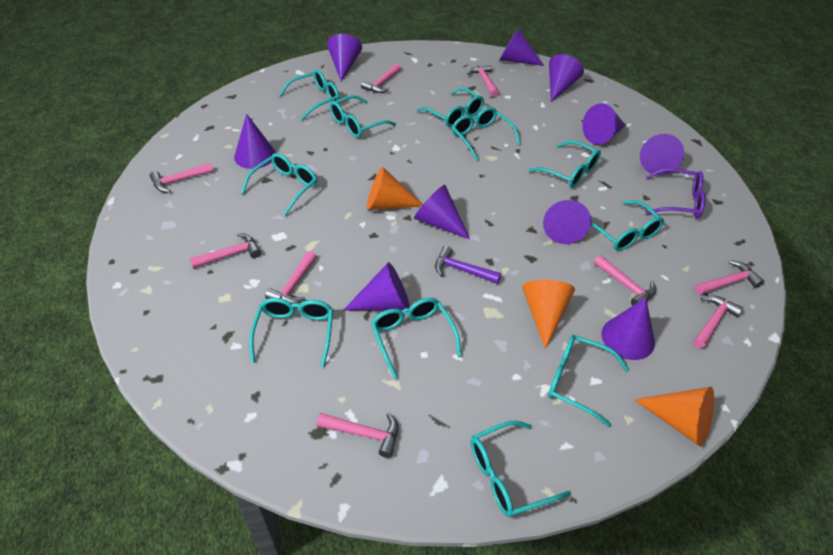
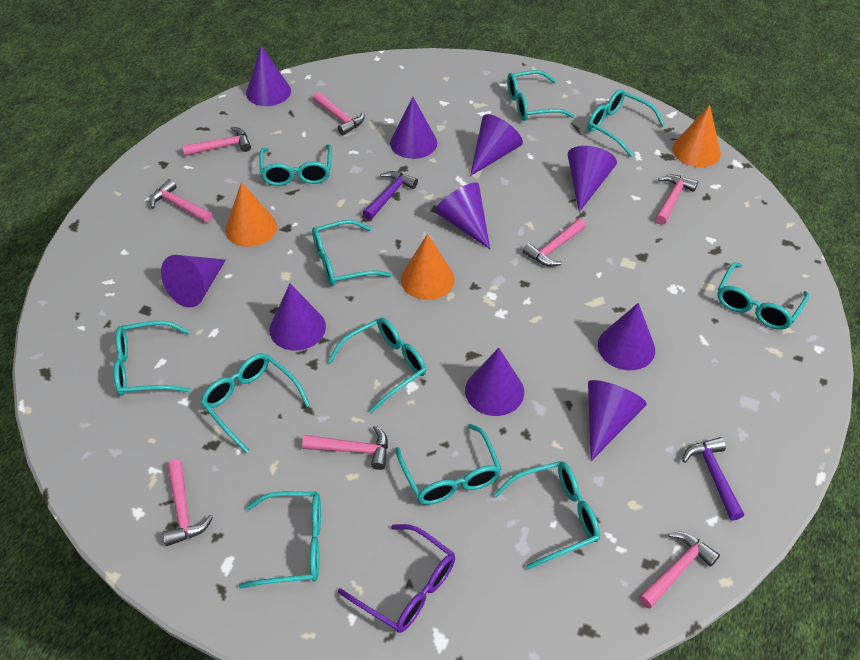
pink hammer: [150,163,214,193] [190,233,261,269] [265,251,317,304] [317,413,398,458] [361,63,401,93] [467,64,499,97] [594,255,656,305] [693,295,743,349] [695,260,764,295] = 9 -> [150,179,212,223] [163,460,213,546] [182,127,251,156] [302,425,388,470] [313,92,365,135] [523,218,586,267] [639,532,720,609] [655,175,698,225] = 8
purple hammer: [435,246,501,284] = 1 -> [363,171,418,220] [682,437,744,521] = 2

